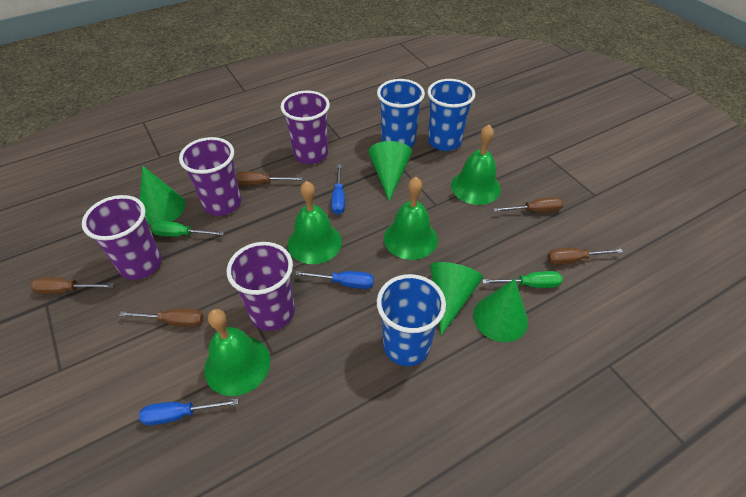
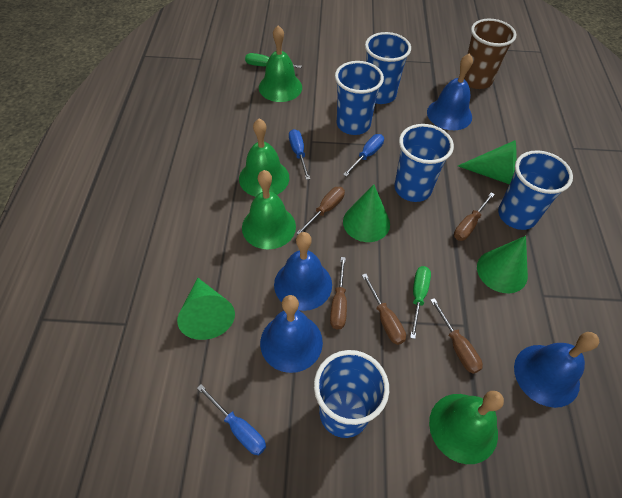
blue bell: none = 0 -> [260,295,323,373] [274,232,332,311] [427,53,473,130] [514,332,599,408] = 4
blue cup: [377,79,425,148] [377,274,446,366] [427,79,475,151] = 3 -> [314,350,389,438] [335,61,384,135] [365,32,411,104] [394,124,454,202] [498,150,573,230] = 5
brown cup: none = 0 -> [464,19,517,89] = 1
purple cup: [82,195,162,280] [179,137,241,216] [227,242,295,331] [281,91,330,164] = 4 -> none = 0

